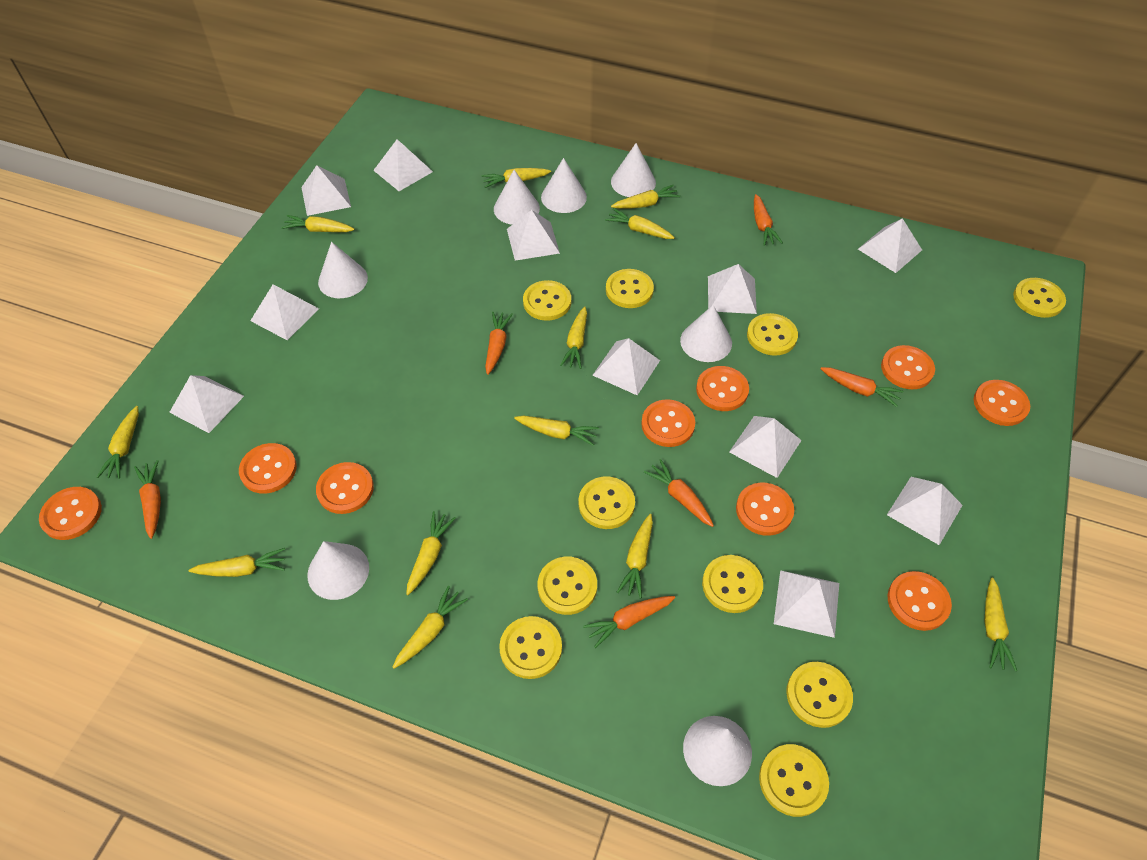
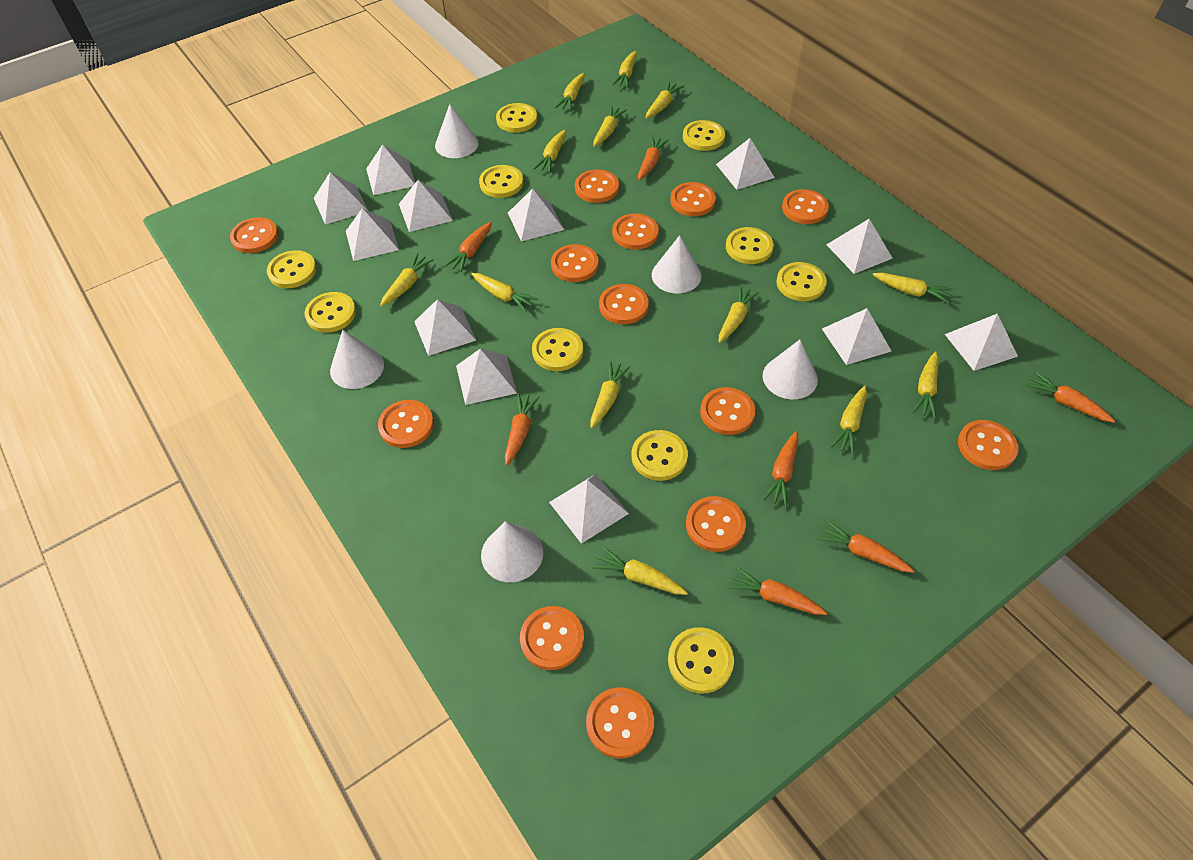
orange button: [39,487,102,540] [239,443,297,494] [316,462,374,514] [641,399,695,447] [696,366,749,411] [736,483,794,536] [881,345,935,389] [888,571,952,631] [974,380,1030,426] = 9 -> [230,217,278,253] [378,400,434,448] [520,606,584,670] [551,244,599,282] [575,169,619,203] [586,687,654,758] [599,284,649,324] [612,213,659,250] [670,182,716,216] [686,496,746,552] [700,387,756,435] [782,189,829,224] [958,420,1019,470] = 13
orange carrot: [134,460,161,539] [485,312,513,375] [583,596,675,648] [644,459,714,527] [754,194,783,246] [820,367,903,407] = 6 -> [444,222,492,272] [505,393,540,466] [638,136,669,180] [727,566,827,615] [762,431,799,507] [817,519,914,573] [1026,371,1115,423] = 7
white cone: [307,541,369,600] [318,242,368,298] [494,170,540,225] [541,158,587,213] [611,143,656,197] [680,305,732,362] [683,716,752,786] = 7 -> [330,330,384,389] [435,104,479,158] [481,521,543,582] [652,235,701,293] [763,340,818,399] = 5
white pyramid: [169,375,244,433] [250,284,319,340] [301,165,351,216] [373,139,433,191] [507,210,560,261] [592,338,660,395] [708,264,757,314] [729,416,802,478] [774,570,839,638] [858,218,922,273] [887,477,963,545] = 11 -> [314,172,368,225] [346,208,399,261] [366,144,415,195] [399,180,453,232] [414,299,476,356] [456,349,517,405] [508,188,564,241] [549,474,629,544] [716,138,775,190] [822,308,892,365] [826,219,893,274] [945,313,1018,371] = 12
yellow carrot: [97,406,139,479] [189,548,285,577] [281,215,355,232] [392,586,468,669] [406,511,456,595] [482,168,551,188] [514,416,599,446] [560,306,587,369] [605,208,675,239] [611,185,680,209] [617,514,653,599] [984,578,1017,671] = 12 -> [380,253,434,306] [471,273,538,312] [533,129,566,173] [555,73,585,111] [591,361,631,428] [592,546,688,595] [593,106,627,147] [612,51,637,88] [645,81,684,119] [718,286,759,343] [830,386,867,455] [873,273,953,304] [912,352,939,418] = 13

